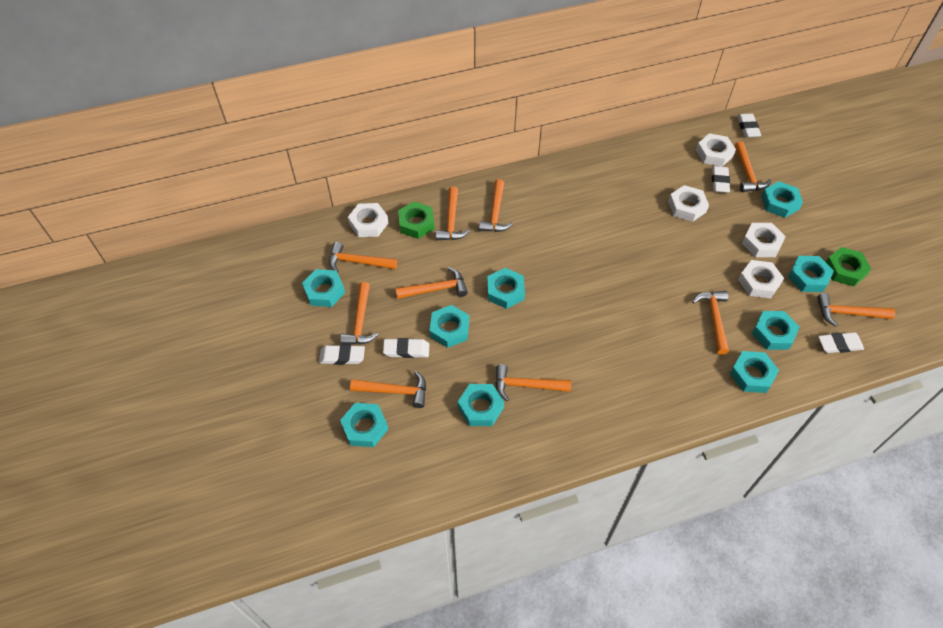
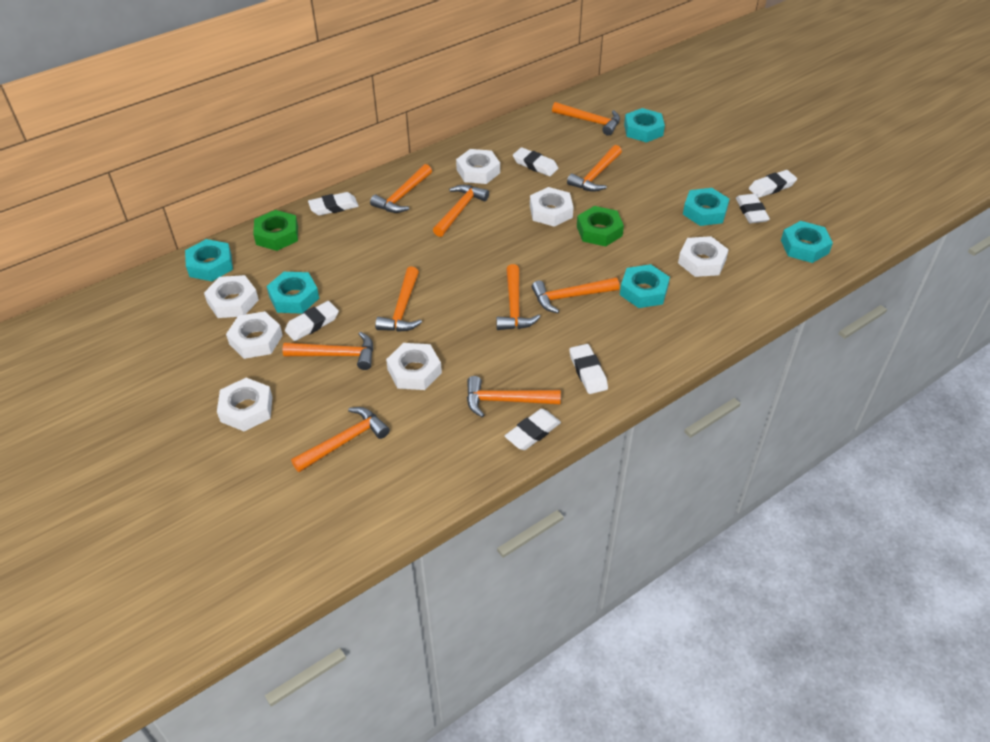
turquoise nut: [302,269,345,307] [340,403,388,447] [429,305,469,348] [458,384,504,426] [487,268,525,309] [730,351,779,393] [752,311,800,350] [761,181,803,218] [788,256,834,292] = 9 -> [185,239,233,281] [267,272,319,314] [620,264,670,308] [624,108,665,143] [683,188,729,226] [781,221,833,263] = 6
white eraser: [319,344,365,365] [383,338,429,358] [712,166,730,193] [737,114,761,138] [818,332,864,353] = 5 -> [285,301,339,341] [308,192,359,215] [505,409,561,450] [513,147,558,176] [569,344,608,394] [736,194,770,223] [749,170,797,198] = 7
white nut: [348,203,389,237] [668,185,709,222] [696,133,736,167] [738,260,784,298] [742,223,786,257] = 5 -> [204,275,259,318] [217,378,273,431] [226,311,283,359] [386,343,442,390] [456,149,500,184] [530,187,574,227] [678,236,729,277] = 7

